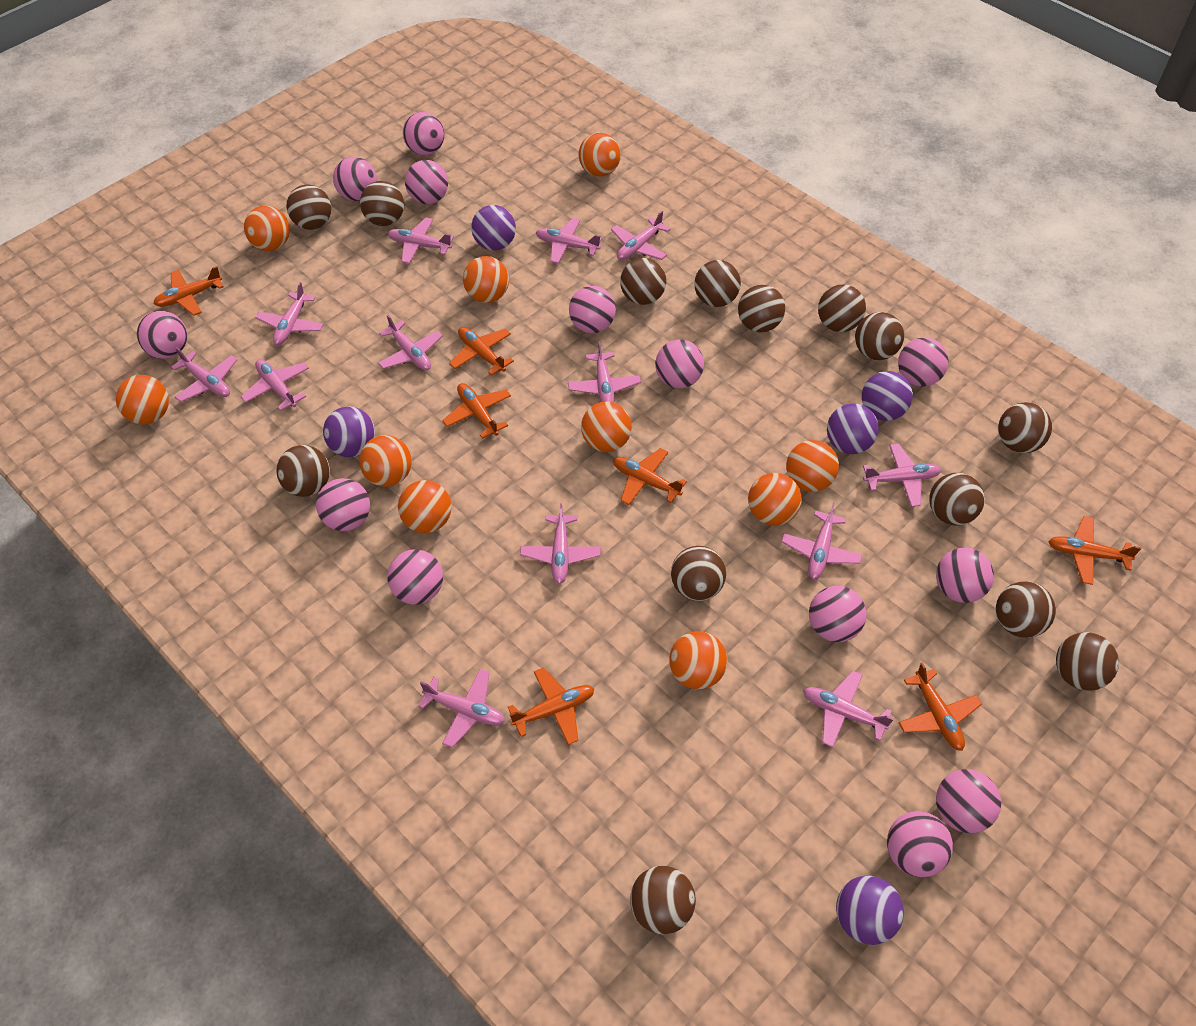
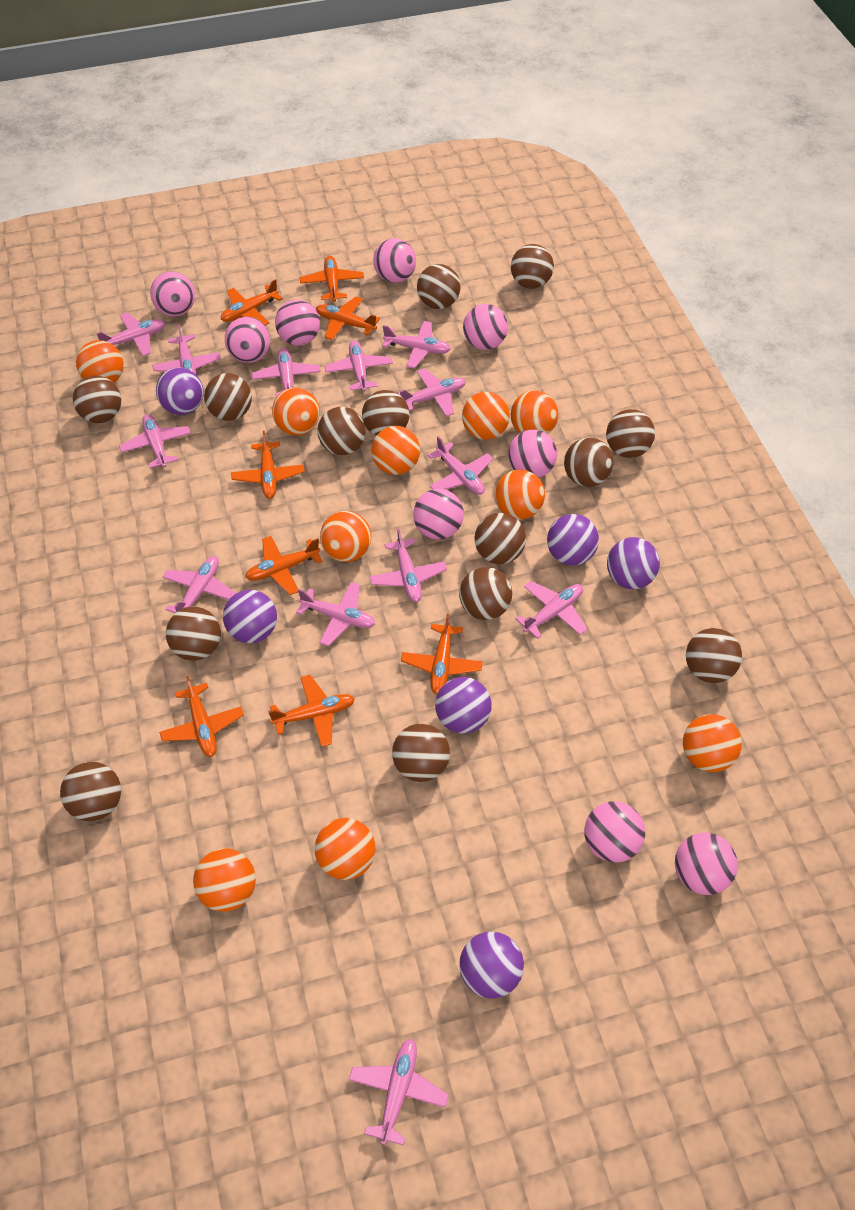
orange plane: [153,266,224,316] [442,383,511,439] [449,327,514,376] [508,667,594,745] [613,448,687,505] [898,662,982,751] [1048,516,1141,585] = 7 -> [159,676,244,757] [221,279,283,325] [231,431,305,499] [245,536,323,595] [268,675,355,747] [300,255,364,302] [316,297,380,340] [401,613,483,694] = 8
pink ball: [137,311,187,359] [316,478,370,531] [333,157,377,201] [387,549,443,605] [403,112,444,155] [405,160,448,204] [569,286,616,333] [655,340,704,388] [809,586,866,642] [887,811,953,877] [898,337,949,387] [936,548,994,603] [936,769,1001,833] = 13 -> [150,271,195,317] [225,317,270,363] [275,300,320,346] [373,238,416,283] [413,489,464,540] [463,304,508,350] [508,429,557,478] [584,801,645,863] [675,832,738,895] = 9
purple ball: [323,406,375,457] [471,205,516,251] [827,403,879,454] [836,875,904,945] [862,371,913,421] = 5 -> [156,368,204,415] [223,590,277,643] [435,677,492,734] [459,932,524,999] [547,514,599,566] [607,537,660,589] = 6

